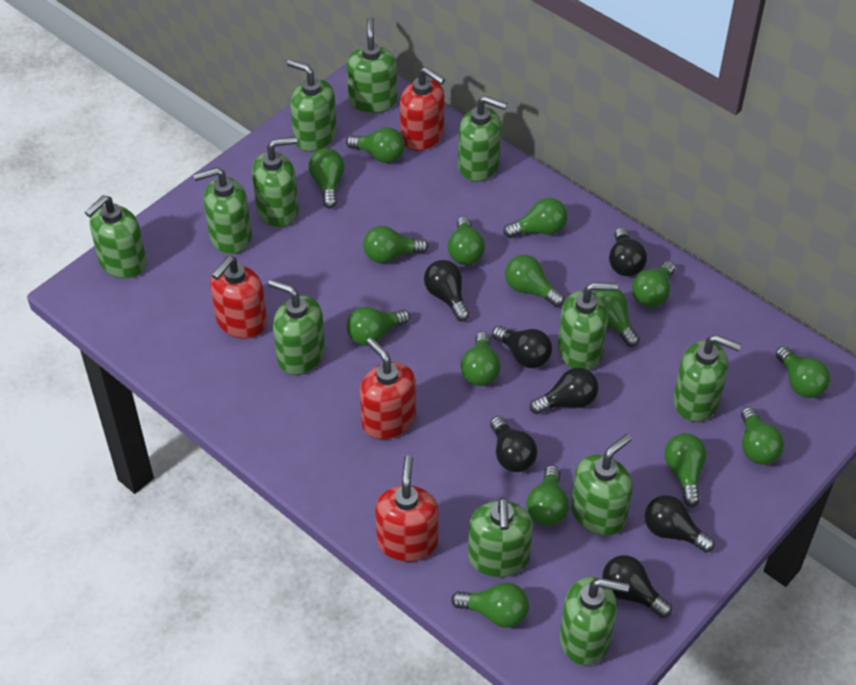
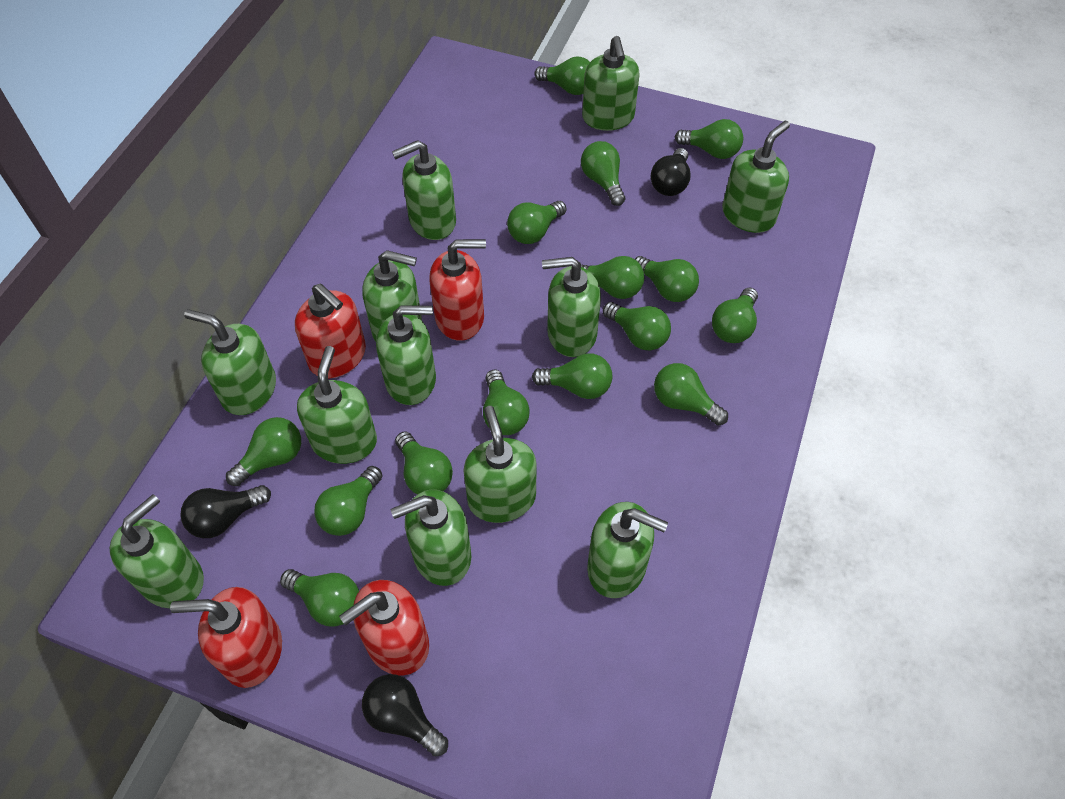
black light bulb: [424,260,470,322] [490,416,537,472] [492,325,552,368] [530,368,598,414] [602,555,672,618] [609,227,647,276] [645,495,715,553] = 7 -> [180,485,271,538] [362,674,448,757] [651,148,691,196] = 3

